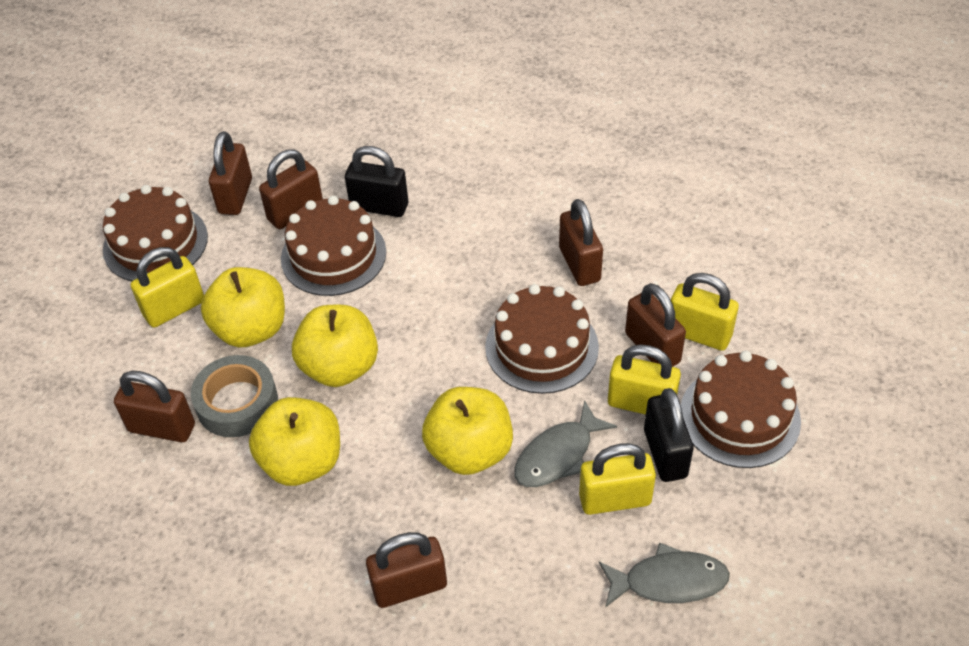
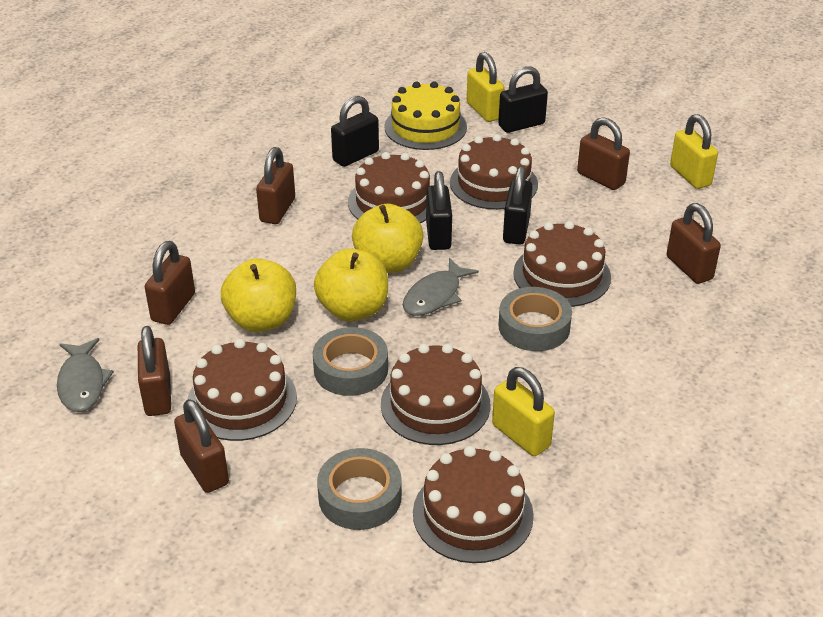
black padlock: [345,146,408,217] [644,388,694,482] = 2 -> [331,96,379,167] [426,171,452,250] [498,66,548,133] [503,166,533,245] = 4
brown cake: [103,185,208,281] [281,196,386,296] [485,284,599,394] [681,351,801,468] = 4 -> [187,339,297,441] [348,152,430,223] [381,344,491,445] [413,446,534,563] [450,134,538,210] [513,221,611,307] = 6
grey tape: [191,355,278,437] = 1 -> [313,327,388,396] [317,448,402,530] [499,287,572,351] = 3
yellow apple: [201,267,285,348] [249,397,340,486] [292,304,378,387] [422,387,513,475] = 4 -> [221,258,296,332] [314,248,388,321] [352,204,423,273] = 3
yellow cake: none = 0 -> [384,81,467,150] = 1
yellow padlock: [131,247,204,328] [579,443,656,515] [608,344,681,415] [671,273,739,351] = 4 -> [467,52,505,122] [492,367,555,456] [670,114,718,189] = 3

